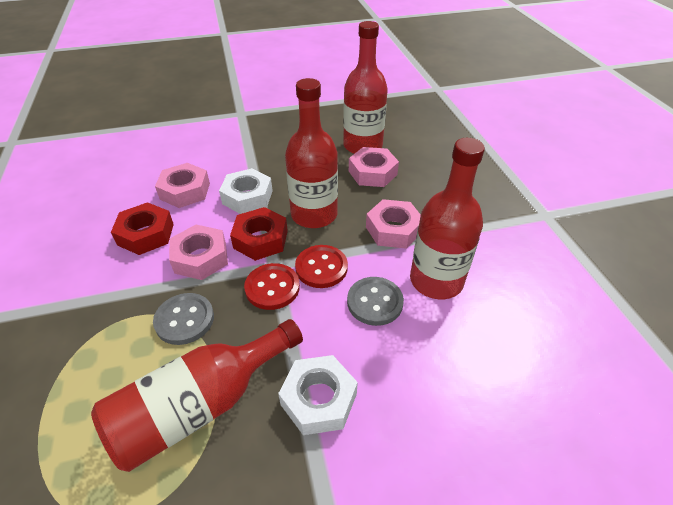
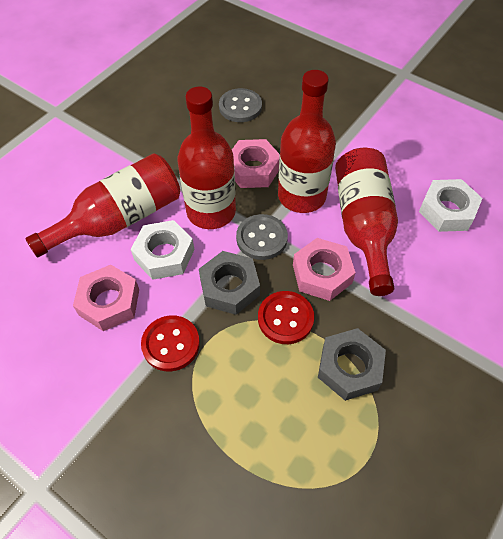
grey nut: none = 0 -> [199,251,260,315] [318,328,386,401] = 2
pink nut: [155,163,210,208] [169,225,228,280] [349,147,399,187] [366,199,421,249] = 4 -> [73,265,139,331] [232,139,280,188] [293,238,355,301] = 3
red nut: [111,202,174,255] [230,207,288,261] = 2 -> none = 0

